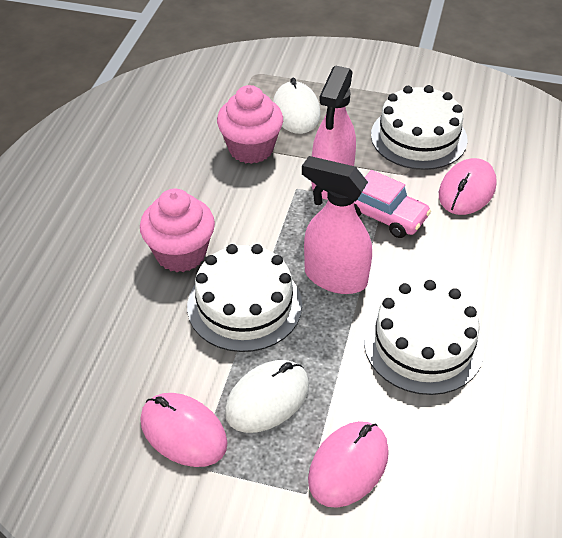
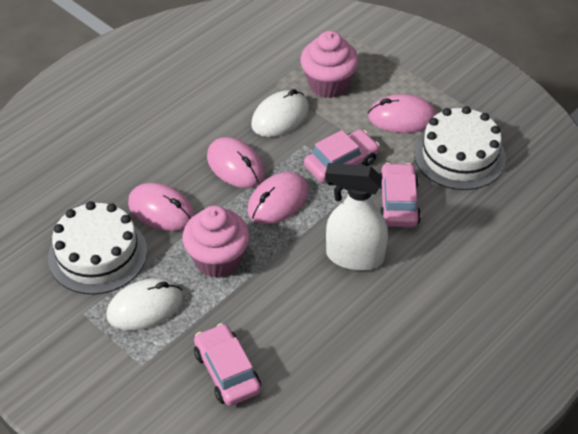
pink car: [354,170,431,238] = 1 -> [194,323,261,406] [304,129,380,185] [380,163,421,227] = 3
pink mouse: [140,393,228,467] [308,421,389,508] [439,158,497,215] = 3 -> [128,183,195,231] [207,137,264,188] [247,172,309,224] [368,94,436,133] = 4
pink spray bottle: [302,156,372,294] [312,65,356,200] = 2 -> none = 0
white cake: [187,244,302,352] [364,280,484,395] [371,85,468,170] = 3 -> [48,201,147,294] [414,106,506,190] = 2
white spray bottle: none = 0 -> [325,163,388,271] = 1

